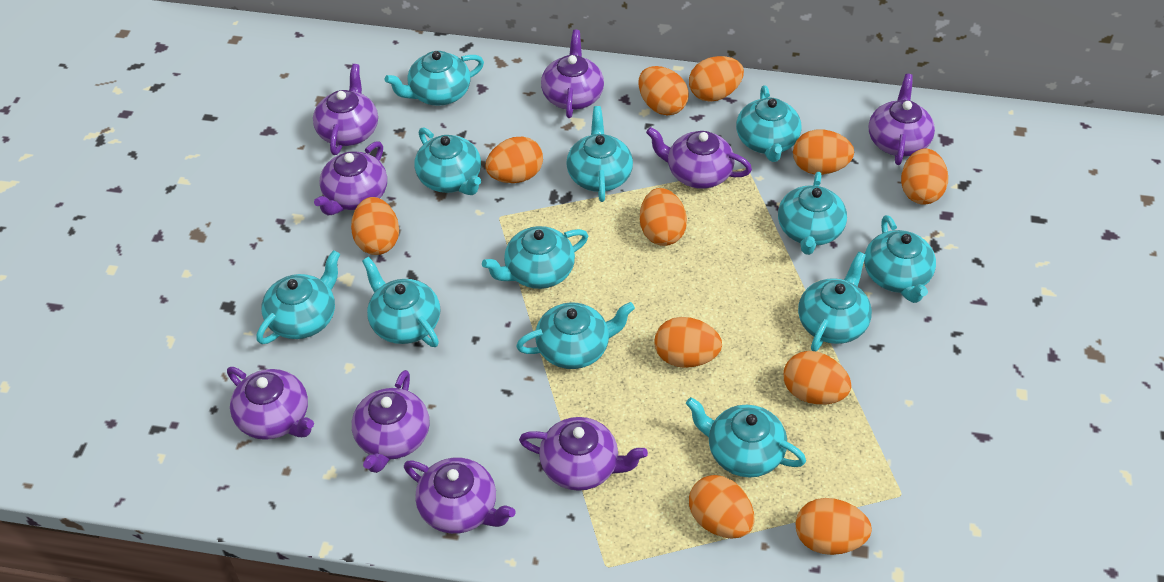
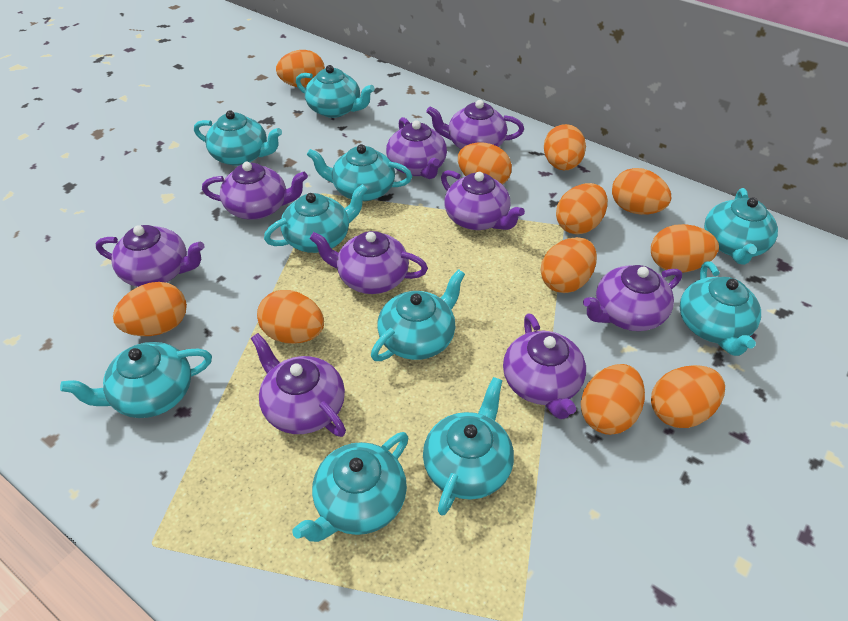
turquoise teapot: [256,250,340,344] [362,257,440,347] [385,51,484,106] [415,127,481,195] [482,226,588,289] [516,302,635,369] [566,106,633,202] [686,397,806,477] [736,86,801,162] [778,172,847,255] [798,252,872,351] [864,215,936,303] = 12 -> [60,342,212,418] [194,110,282,166] [264,184,368,253] [292,432,409,542] [296,65,375,118] [307,144,412,201] [371,269,465,361] [423,377,514,516] [680,261,761,356] [704,188,778,265] = 10

